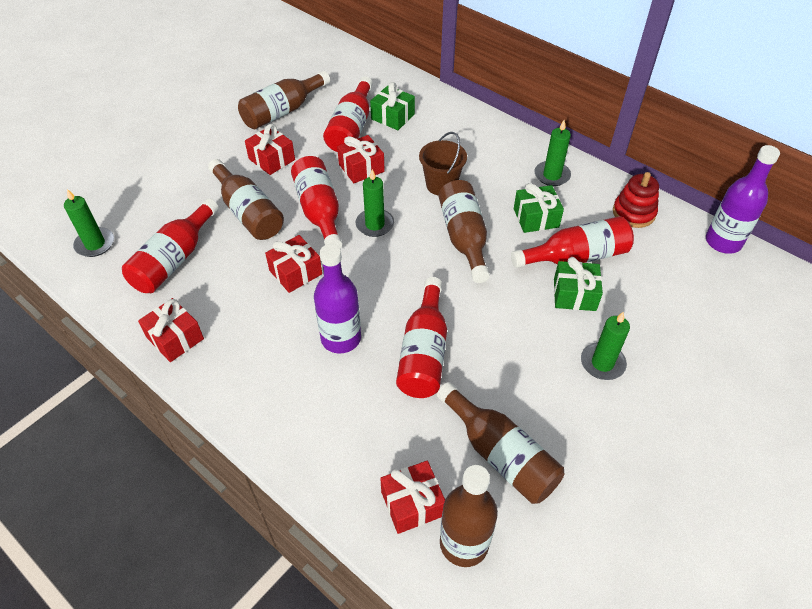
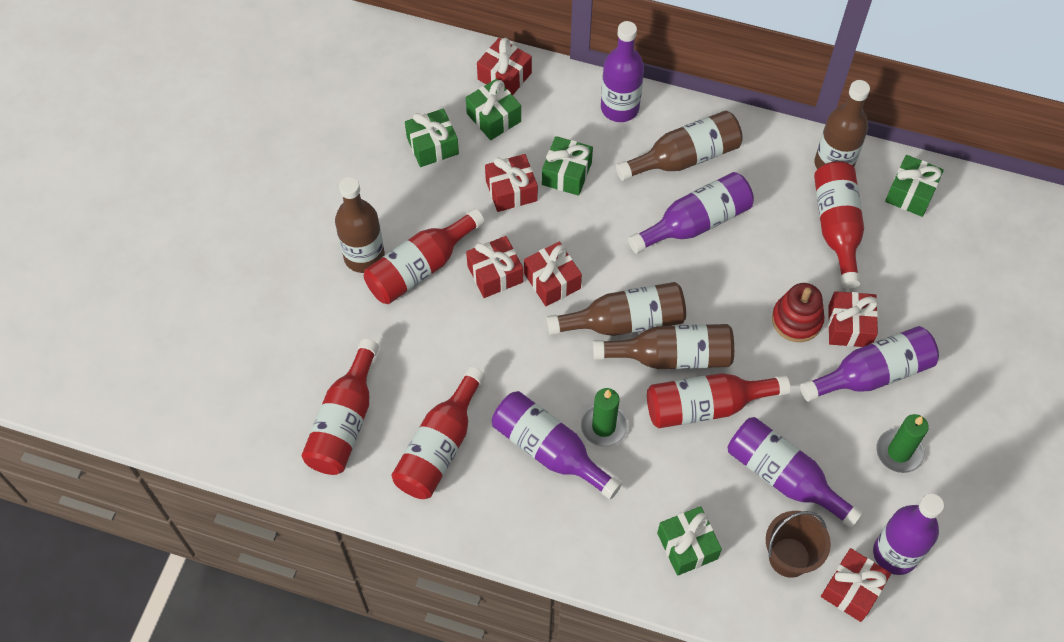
green candle: [64,189,114,257] [356,169,394,237] [535,120,571,186] [581,312,630,380] = 4 -> [580,388,628,447] [876,414,929,473] = 2
green gift: [370,82,415,130] [514,183,564,233] [554,257,603,311] = 3 -> [405,109,459,167] [466,79,521,140] [542,136,593,196] [657,506,722,576] [885,155,944,217] = 5
purple bottle: [314,244,361,354] [706,145,780,254] = 2 -> [492,391,622,499] [601,21,644,122] [628,172,754,254] [727,417,863,529] [800,326,939,402] [873,494,944,575] = 6
red gift: [138,298,204,362] [245,124,295,175] [265,235,322,293] [337,135,385,183] [380,461,445,534] = 5 -> [466,236,523,298] [477,38,532,95] [485,154,538,212] [524,241,582,306] [821,548,891,622] [828,291,878,347] = 6

